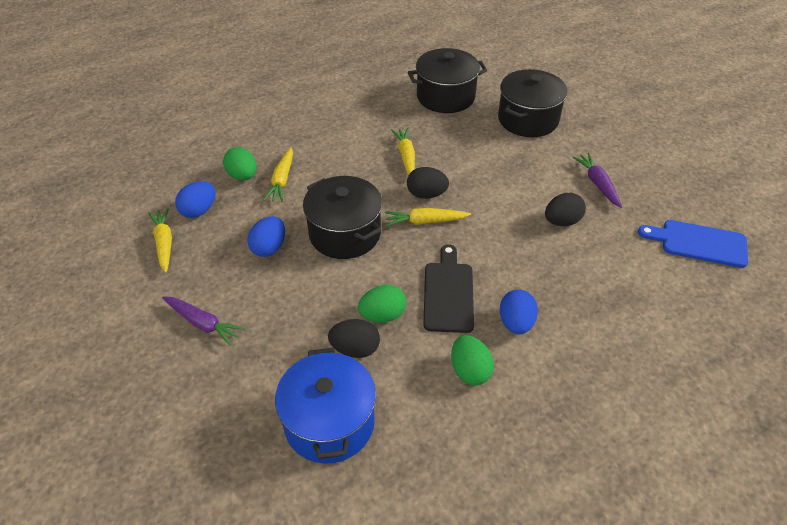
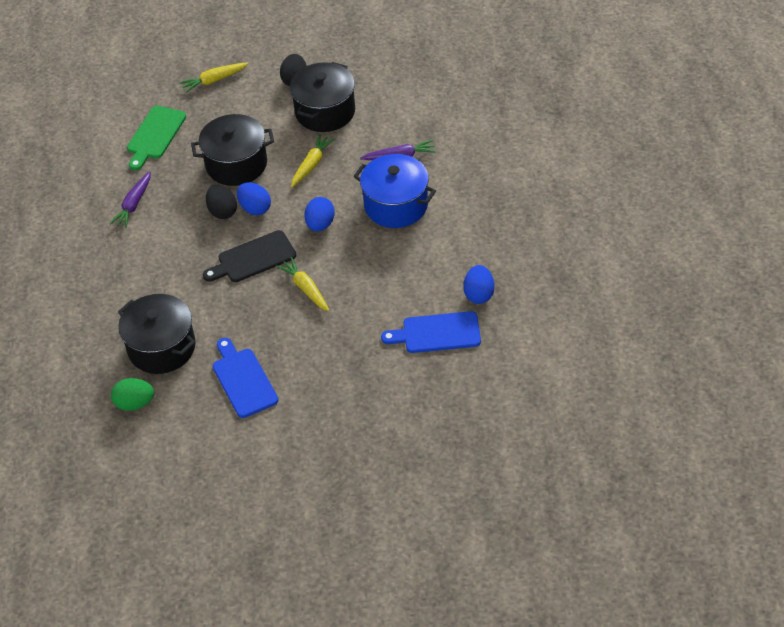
black egg: [328,319,380,358] [407,167,449,199] [545,193,586,226] = 3 -> [206,184,237,219] [280,54,307,87] = 2
blue cutting board: [638,220,748,268] = 1 -> [213,338,278,418] [381,311,481,353] = 2
green cutting board: none = 0 -> [127,106,186,171] = 1
green egg: [223,147,256,181] [358,285,406,323] [451,335,494,385] = 3 -> [111,378,154,411] = 1
yellow carrot: [148,208,172,273] [263,147,293,202] [385,208,471,226] [391,128,415,175] = 4 -> [179,62,249,93] [276,257,329,311] [291,134,335,187] = 3

